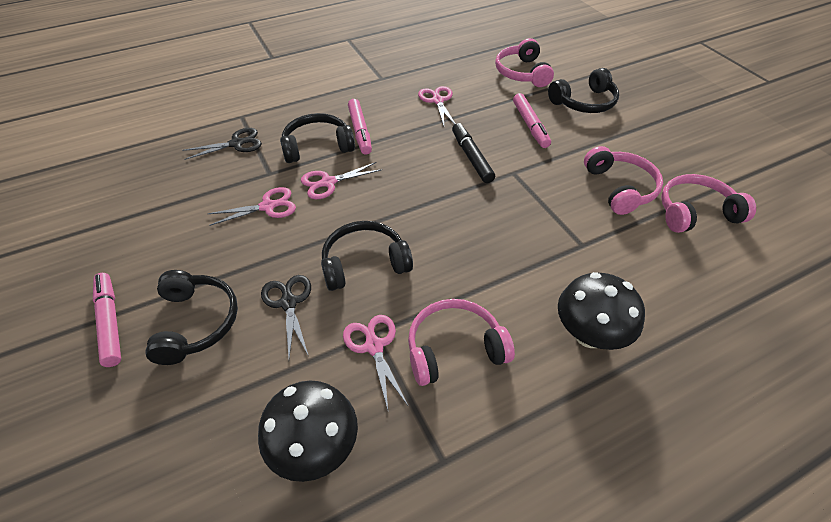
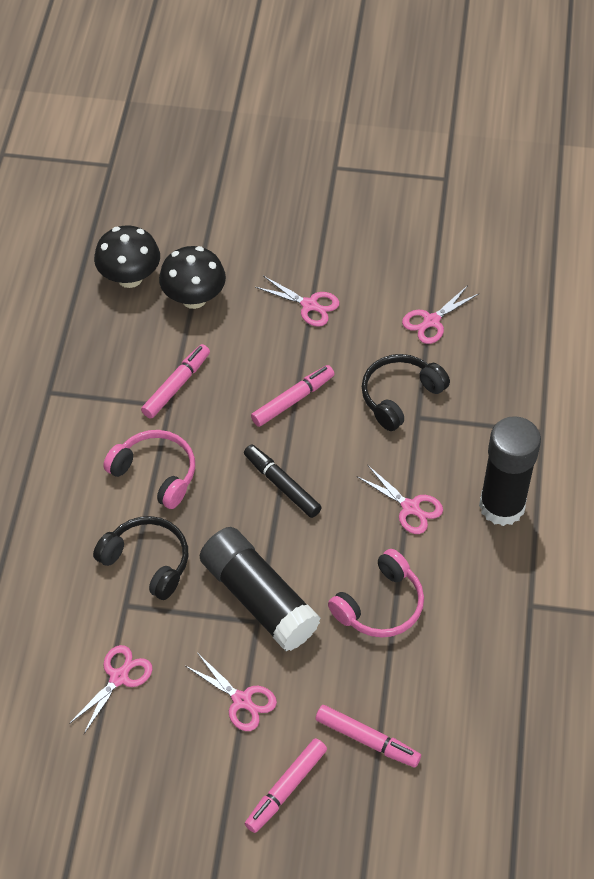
black glue stick: none = 0 -> [200,527,320,651] [479,416,541,526] = 2
black headphones: [145,270,238,365] [280,113,355,163] [321,221,413,291] [548,68,619,113] = 4 -> [93,516,188,600] [362,354,450,431] = 2
black scissors: [182,128,262,160] [261,275,311,358] = 2 -> none = 0
pink headphones: [408,299,515,386] [495,38,554,87] [584,146,663,215] [661,174,756,233] = 4 -> [103,430,195,509] [328,549,424,638] = 2
pink marker: [93,273,121,367] [348,99,372,155] [513,93,551,148] = 3 -> [141,344,210,419] [245,738,327,833] [251,365,334,427] [315,705,421,767] = 4
pink scissors: [207,187,296,226] [301,162,381,199] [343,315,408,410] [418,86,455,126] = 4 -> [69,645,153,734] [186,654,277,731] [255,276,340,327] [358,466,443,534] [402,285,478,344] = 5

